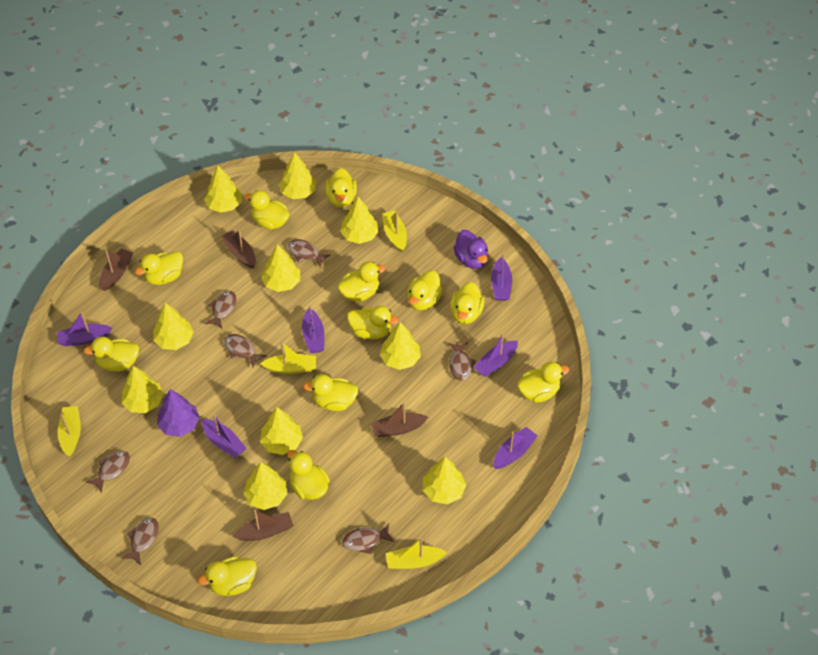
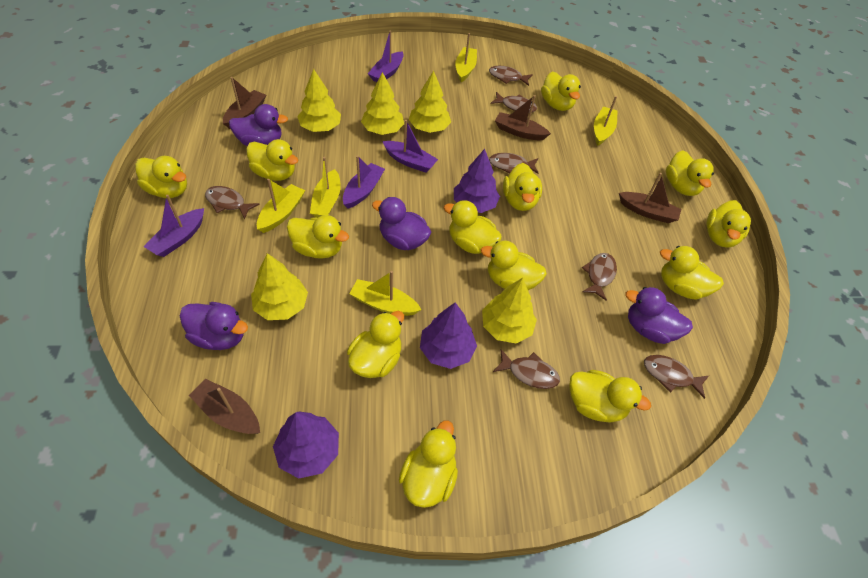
purple boat: [57,311,112,346] [202,414,247,458] [302,305,324,353] [473,333,518,377] [491,254,512,301] [493,427,538,469] = 6 -> [143,195,204,257] [343,156,385,208] [368,31,404,82] [382,120,438,173] = 4
purple duck: [453,230,488,269] = 1 -> [180,302,248,350] [229,104,288,146] [372,197,431,250] [625,287,693,344] = 4
purple tree: [157,389,200,437] = 1 -> [273,412,339,479] [420,302,477,369] [454,149,500,213] = 3
yellow boat: [58,406,81,456] [260,342,316,374] [382,210,407,252] [386,538,448,569] = 4 -> [257,179,305,233] [310,157,341,217] [349,271,422,316] [455,33,477,82] [594,96,618,146] = 5
yellow duck: [83,337,139,371] [135,251,183,285] [198,556,257,596] [244,190,290,229] [287,450,330,500] [303,374,359,411] [325,168,357,207] [337,262,386,302] [347,306,399,339] [407,270,443,310] [450,282,485,324] [517,362,569,403] = 12 -> [135,156,187,198] [246,139,298,181] [287,215,349,259] [347,311,404,378] [399,420,458,508] [444,200,502,254] [481,240,547,290] [503,163,542,211] [541,71,581,111] [569,370,651,422] [660,246,724,300] [666,150,714,196] [707,200,751,247] = 13
yellow tree: [122,366,164,413] [153,303,194,350] [204,166,242,213] [243,462,287,510] [260,407,303,455] [261,244,300,292] [279,152,316,199] [340,197,379,244] [380,322,421,370] [423,457,466,504] = 10 -> [251,253,308,320] [297,69,341,132] [361,72,404,135] [409,70,451,133] [482,278,537,344] = 5

